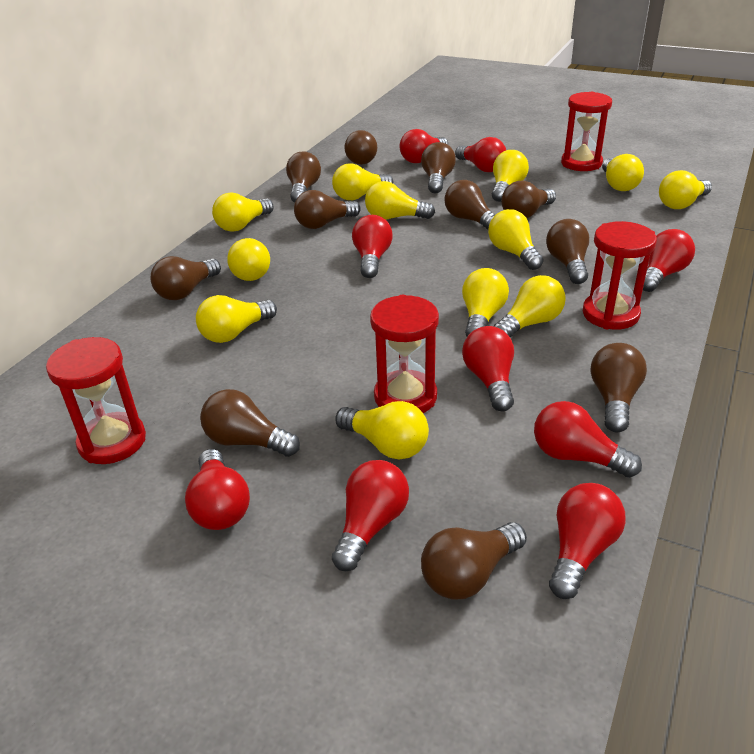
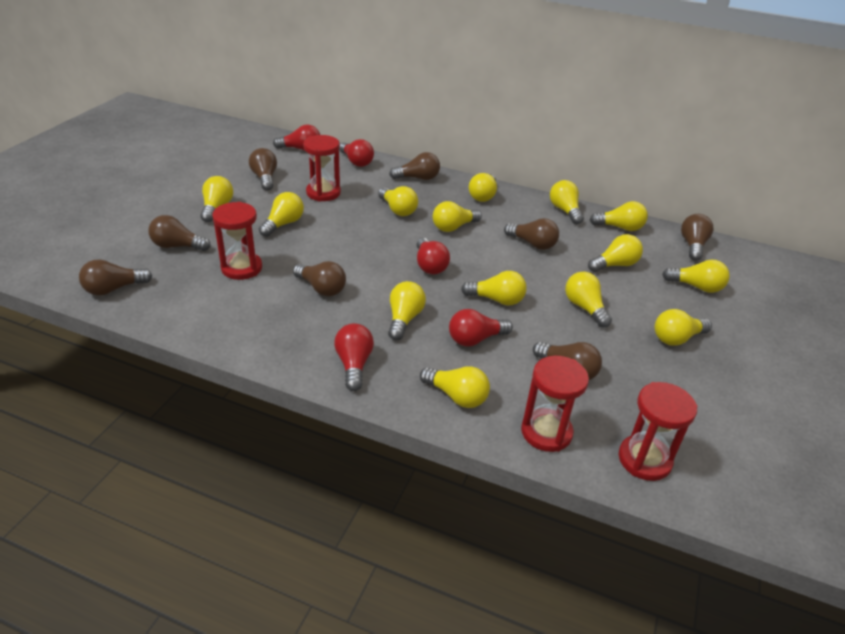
brown light bulb: [151,256,221,300] [200,389,300,457] [286,151,321,203] [294,190,361,229] [344,130,377,165] [421,142,456,194] [421,522,527,600] [444,180,495,229] [501,181,556,218] [546,219,589,284] [591,343,647,432] = 11 -> [79,259,152,295] [148,215,210,251] [249,148,277,191] [293,261,346,296] [389,152,440,180] [504,218,559,250] [533,342,602,380] [681,214,713,261] = 8
red light bulb: [185,449,250,530] [332,460,409,571] [352,215,393,278] [399,129,448,163] [455,137,506,172] [462,326,514,411] [534,401,642,478] [549,483,626,599] [643,229,695,292] = 9 -> [273,124,320,151] [334,323,374,391] [339,139,374,167] [417,238,450,274] [449,309,513,347] = 5
yellow light bulb: [196,295,277,343] [212,193,274,232] [227,238,270,281] [332,163,393,200] [335,401,429,459] [365,181,435,220] [462,268,509,337] [488,209,544,270] [492,150,529,202] [494,275,566,337] [602,154,644,191] [659,170,712,209] = 12 -> [200,176,233,222] [259,192,304,237] [378,186,418,216] [388,281,426,340] [420,366,490,408] [433,201,482,232] [461,271,527,306] [469,173,497,202] [550,180,584,224] [565,272,612,327] [588,234,643,272] [590,201,648,231] [655,309,712,346] [662,260,730,293] = 14

